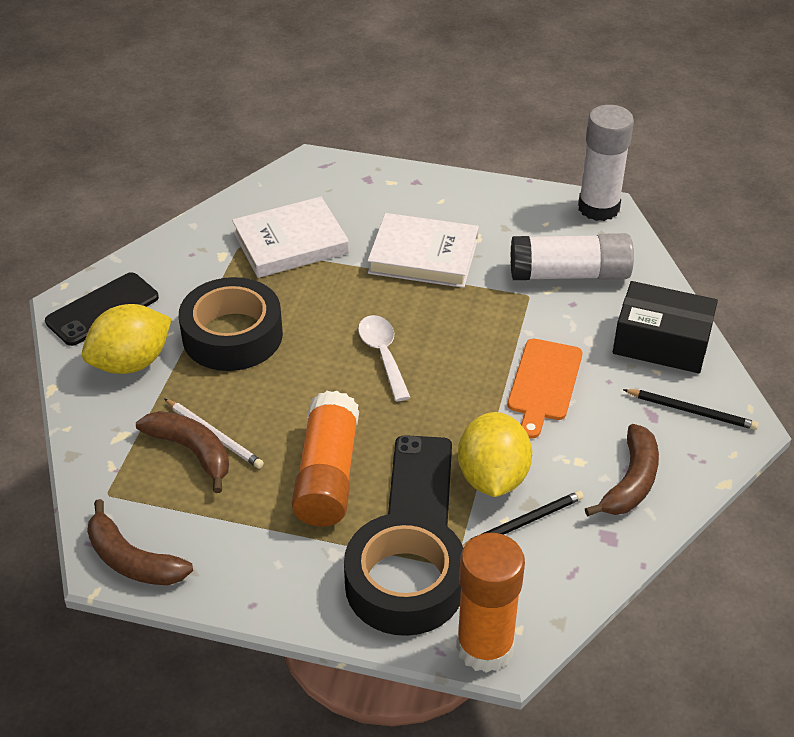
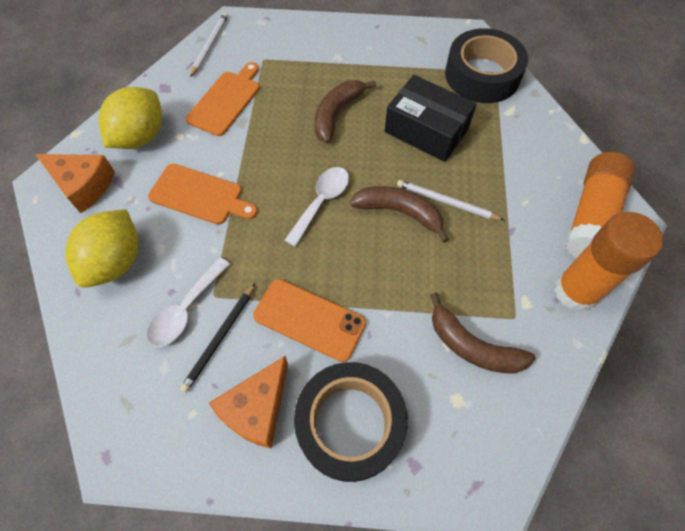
black pencil: [462,491,584,548] [623,389,759,430] = 2 -> [180,284,255,393] = 1
black phone: [45,272,159,346] [388,435,452,526] = 2 -> none = 0
orange cheese: none = 0 -> [35,154,115,213] [209,356,288,449] = 2
orange cutting board: [508,339,582,439] = 1 -> [148,164,258,225] [186,62,260,136] = 2
orange phone: none = 0 -> [253,279,366,362] = 1
white book: [232,197,349,278] [367,213,479,288] = 2 -> none = 0
white glue stick: [510,233,634,280] [578,105,634,221] = 2 -> none = 0
white pencil: [164,398,264,469] = 1 -> [190,13,228,77] [397,180,504,220] = 2
white spoon: [358,315,411,401] = 1 -> [147,257,230,347] [284,167,349,247] = 2

